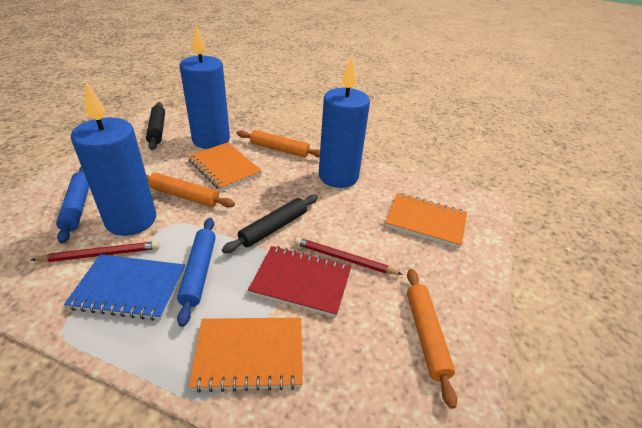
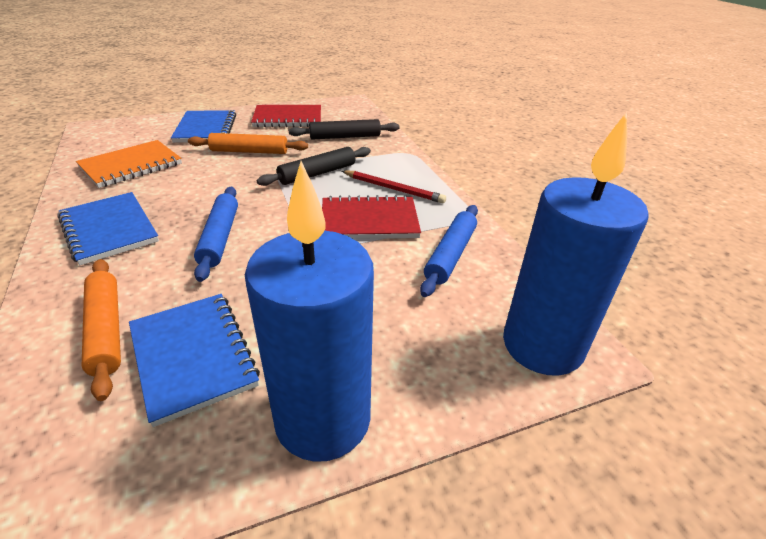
blue candle: [71,82,156,236] [180,25,230,149] [319,56,370,188] = 3 -> [245,161,374,462] [503,112,649,376] = 2
blue notebook: [64,254,185,321] = 1 -> [57,192,159,265] [129,294,260,427] [171,110,236,143] = 3
orange notebook: [188,142,262,191] [188,317,303,393] [385,193,467,248] = 3 -> [76,140,182,188] = 1
orange rolling pin: [146,173,235,208] [237,130,320,158] [407,269,457,409] = 3 -> [82,259,121,401] [188,133,308,154] = 2
red notebook: [248,246,352,317] = 1 -> [251,105,321,127] [322,195,421,239] = 2
red pencil: [31,241,159,262] [295,237,403,275] = 2 -> [342,170,446,204] = 1

